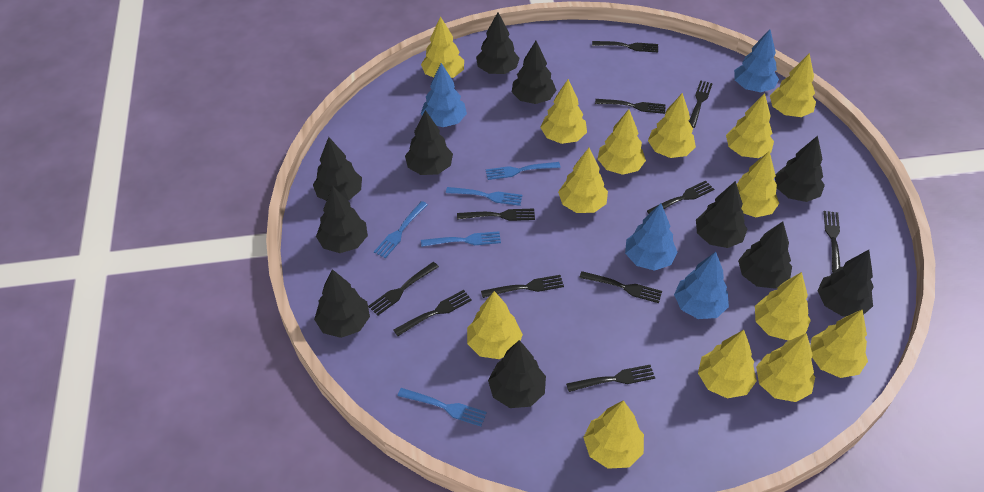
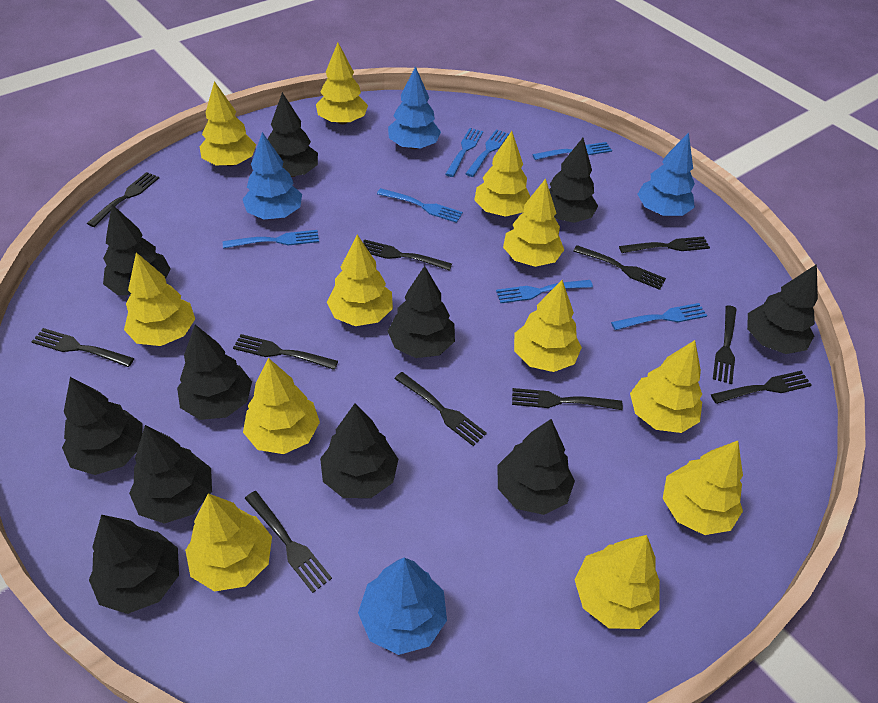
blue fork: [374,201,428,258] [398,388,487,426] [421,231,501,247] [446,187,522,206] [486,162,561,180] = 5 -> [223,230,319,249] [377,188,463,223] [445,128,483,177] [465,129,509,177] [496,280,593,303] [532,142,612,160] [611,303,708,330] = 7
yellow tree: [421,16,464,78] [467,291,523,359] [540,79,587,144] [558,148,608,213] [583,400,644,469] [598,109,646,175] [648,93,696,158] [698,330,757,398] [726,93,774,158] [737,151,779,217] [755,272,811,341] [756,333,815,402] [770,53,816,117] [810,309,868,378] = 14 -> [124,252,195,346] [185,493,272,591] [200,81,256,166] [243,358,320,454] [316,42,368,124] [327,235,393,326] [474,131,530,217] [503,178,564,267] [514,280,582,372] [574,535,660,629] [630,340,702,433] [663,441,743,535] = 12

